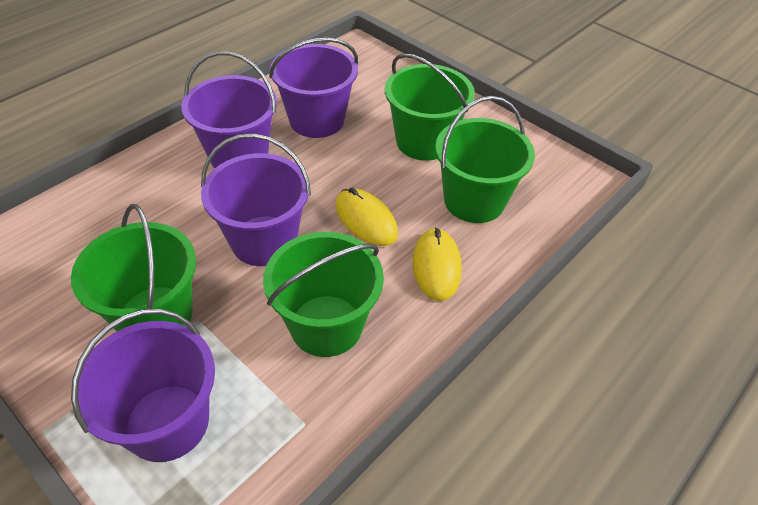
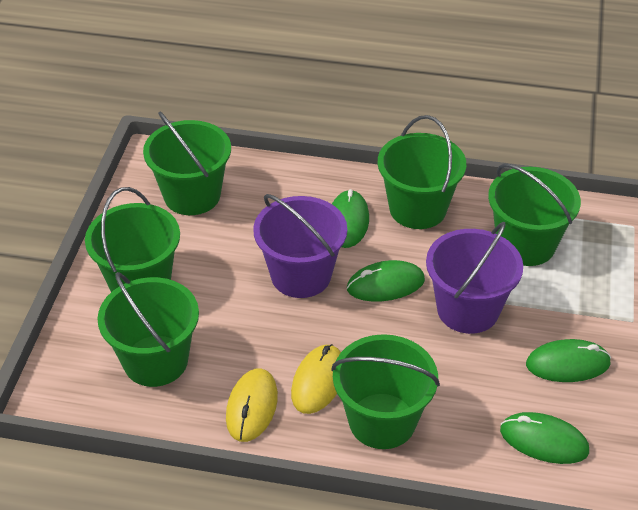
green bucket: [71,204,196,331] [263,232,384,357] [385,53,475,161] [435,96,535,223] = 4 -> [85,187,180,292] [97,272,199,387] [143,111,231,215] [331,334,440,449] [377,115,466,229] [488,164,581,266] = 6
green mouse: none = 0 -> [332,189,369,248] [347,260,425,302] [500,412,589,464] [526,339,611,382] = 4
purple bucket: [71,309,215,462] [181,51,277,168] [201,133,311,266] [269,38,358,138] = 4 -> [253,194,347,298] [426,222,523,334] = 2

